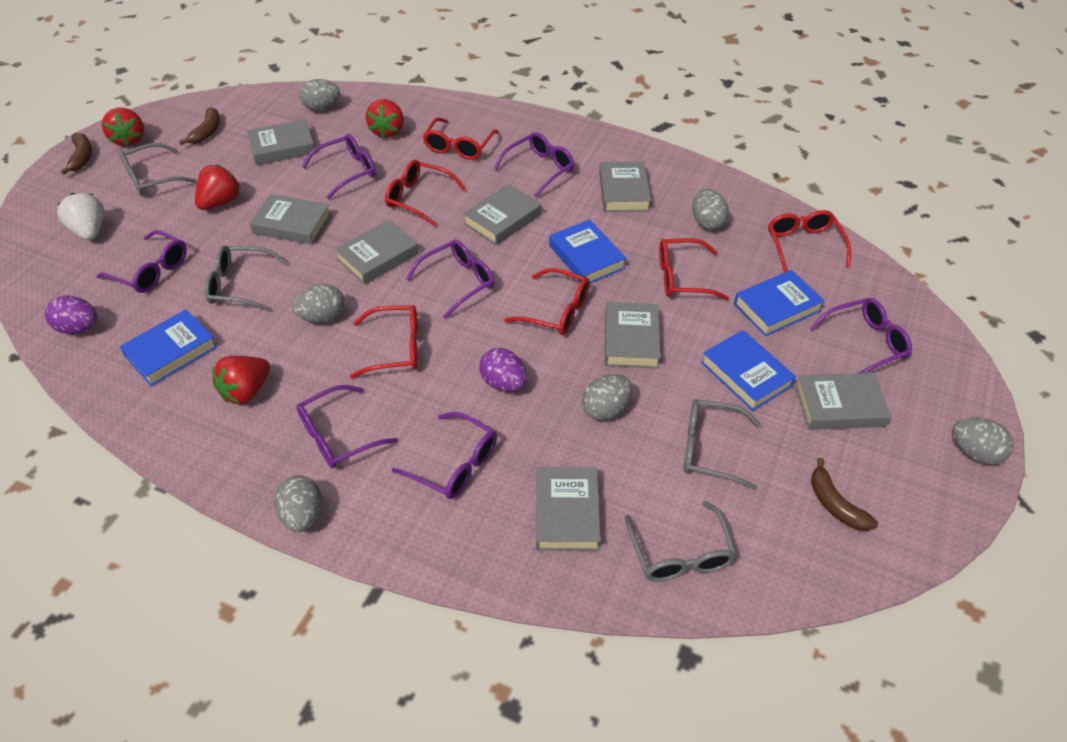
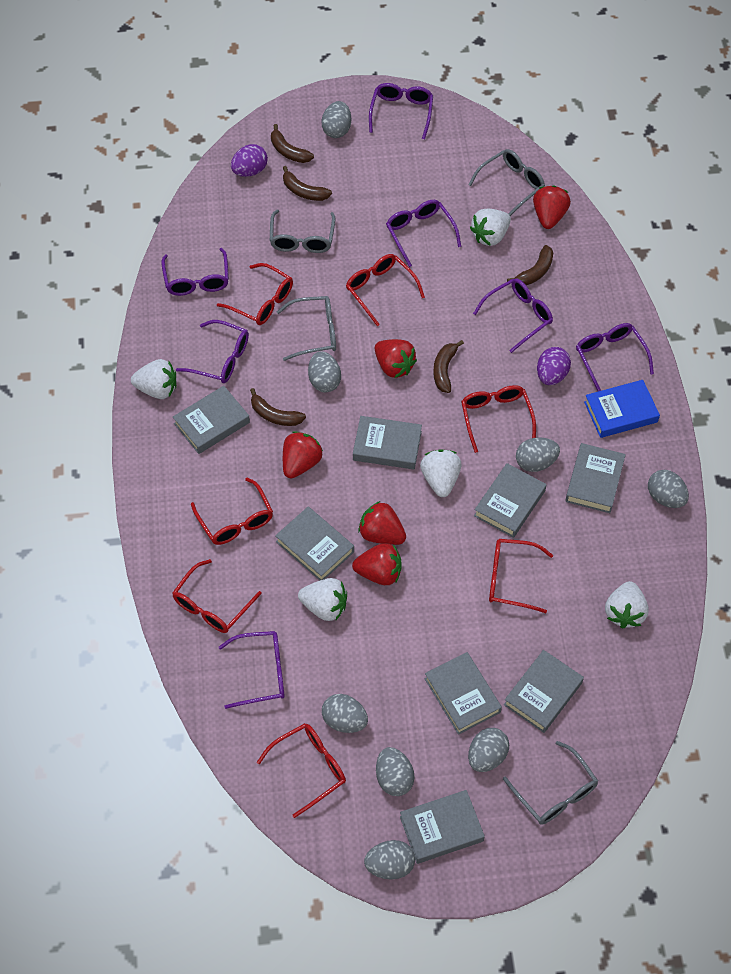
blue book: [120,309,217,386] [549,219,626,283] [701,330,796,411] [734,270,825,336] = 4 -> [584,380,660,438] = 1
brown banana: [61,133,92,175] [179,107,220,145] [811,458,878,531] = 3 -> [250,388,306,426] [271,124,314,163] [283,166,332,201] [433,340,464,393] [507,245,553,285] = 5
grey egg: [275,475,322,532] [293,284,345,323] [299,79,340,111] [582,374,632,420] [692,189,729,230] [952,417,1014,465] = 6 -> [308,351,341,392] [322,101,351,138] [322,694,368,733] [364,840,415,879] [376,747,415,796] [468,728,509,772] [516,437,560,472] [648,470,689,508] = 8
red glasses: [350,305,418,378] [385,160,466,226] [423,118,499,160] [504,268,590,335] [659,238,729,300] [768,210,851,273] = 6 -> [172,559,262,633] [191,478,273,545] [217,263,293,325] [257,723,346,818] [346,254,425,326] [461,385,536,453] [489,539,553,613] = 7
red strawberry: [102,108,144,147] [195,165,241,210] [212,356,270,404] [366,99,404,138] = 4 -> [283,431,323,479] [352,543,402,585] [358,501,406,545] [375,339,417,378] [533,185,571,229] = 5
white strawberry: [57,193,104,240] = 1 -> [131,359,176,399] [298,578,347,621] [420,449,461,497] [470,209,511,246] [605,581,649,629] = 5

